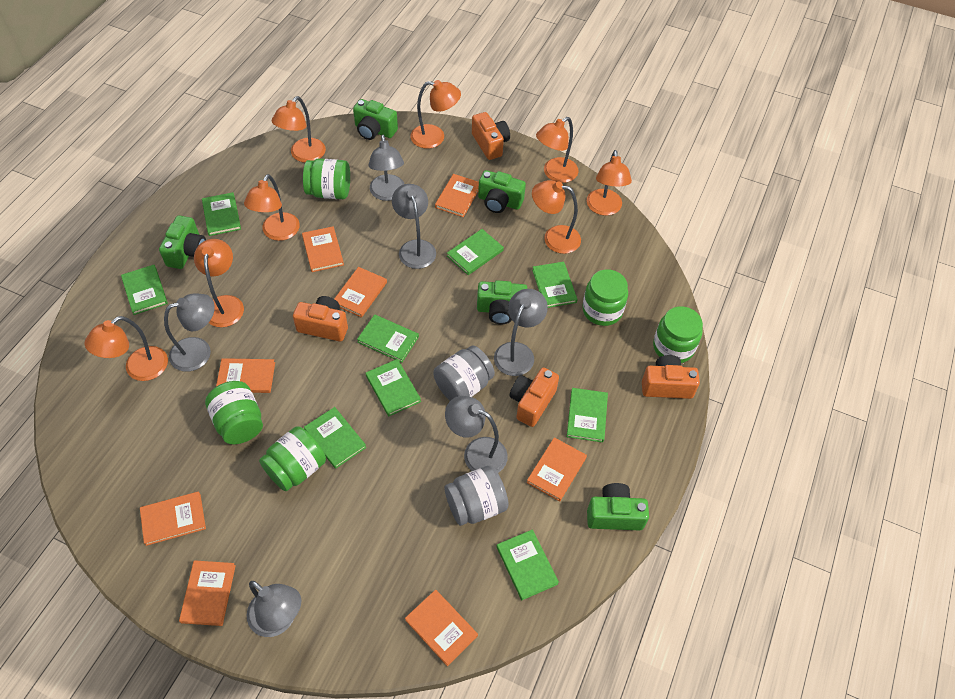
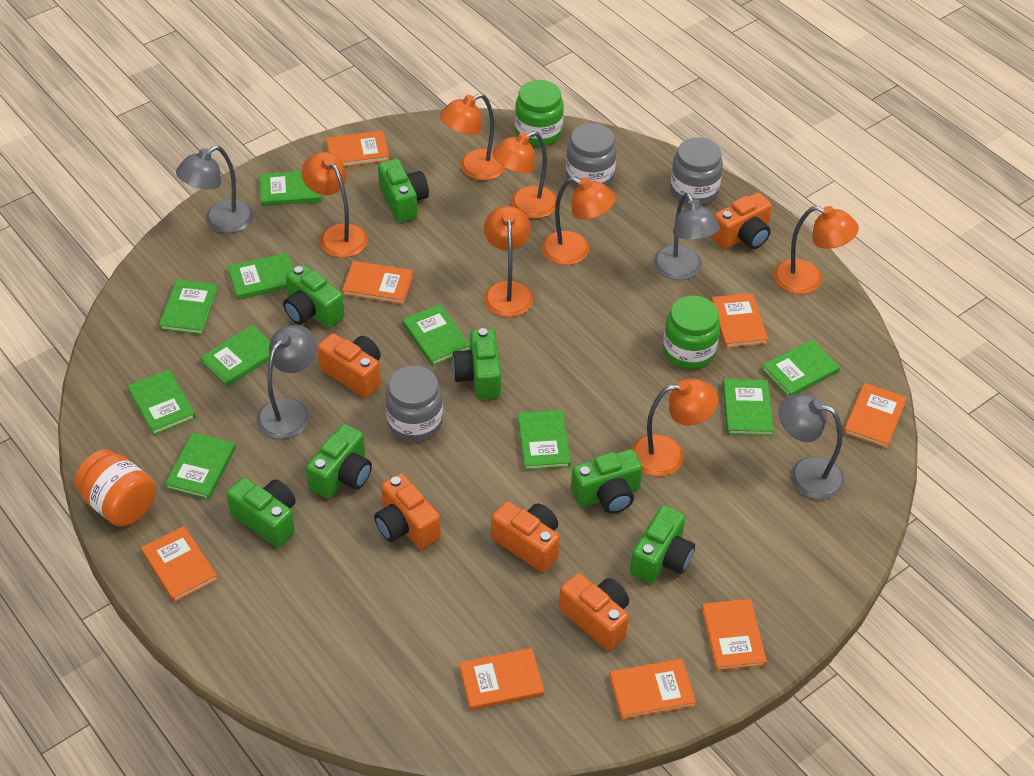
green book: [121,265,168,315] [202,192,241,236] [304,407,367,469] [357,314,419,363] [366,359,421,416] [447,229,504,275] [496,529,559,600] [532,261,578,308] [567,388,608,442] = 9 -> [128,369,196,435] [159,279,218,335] [165,432,236,500] [200,325,270,387] [227,253,294,300] [260,171,321,206] [402,304,470,366] [518,410,571,471] [723,379,774,436] [761,339,840,397] = 10
green camera: [159,215,206,269] [353,99,398,140] [477,280,528,324] [478,170,526,213] [587,483,649,531] = 5 -> [226,477,296,547] [283,264,345,328] [306,424,372,499] [378,159,429,223] [452,328,501,400] [571,449,643,514] [630,505,695,584] = 7
green jar: [205,381,263,444] [259,426,326,491] [303,159,350,199] [582,269,628,326] [653,306,703,363] = 5 -> [515,80,564,146] [663,296,720,369] = 2
grey jar: [433,346,495,401] [445,466,509,526] = 2 -> [385,366,443,442] [566,123,616,188] [670,137,723,205] = 3
grey lamp: [164,293,215,372] [246,581,301,637] [369,135,404,201] [392,184,436,269] [445,396,508,473] [494,289,548,376] = 6 -> [176,146,253,233] [257,325,317,439] [654,193,720,280] [779,394,845,500] = 4
orange camera: [293,296,348,342] [472,112,510,160] [510,368,559,427] [642,355,700,399] = 4 -> [317,333,381,398] [374,473,441,549] [491,501,560,572] [559,573,629,651] [711,192,772,249] = 5
orange jar: none = 0 -> [75,449,156,527] = 1
orange lamp: [85,316,168,381] [194,239,244,327] [244,174,300,241] [272,96,326,163] [410,80,461,149] [532,180,581,254] [536,117,579,183] [587,150,632,216] = 8 -> [301,152,368,258] [440,93,505,181] [484,206,533,317] [492,131,557,219] [542,177,616,265] [632,378,718,477] [773,206,859,294] = 7

